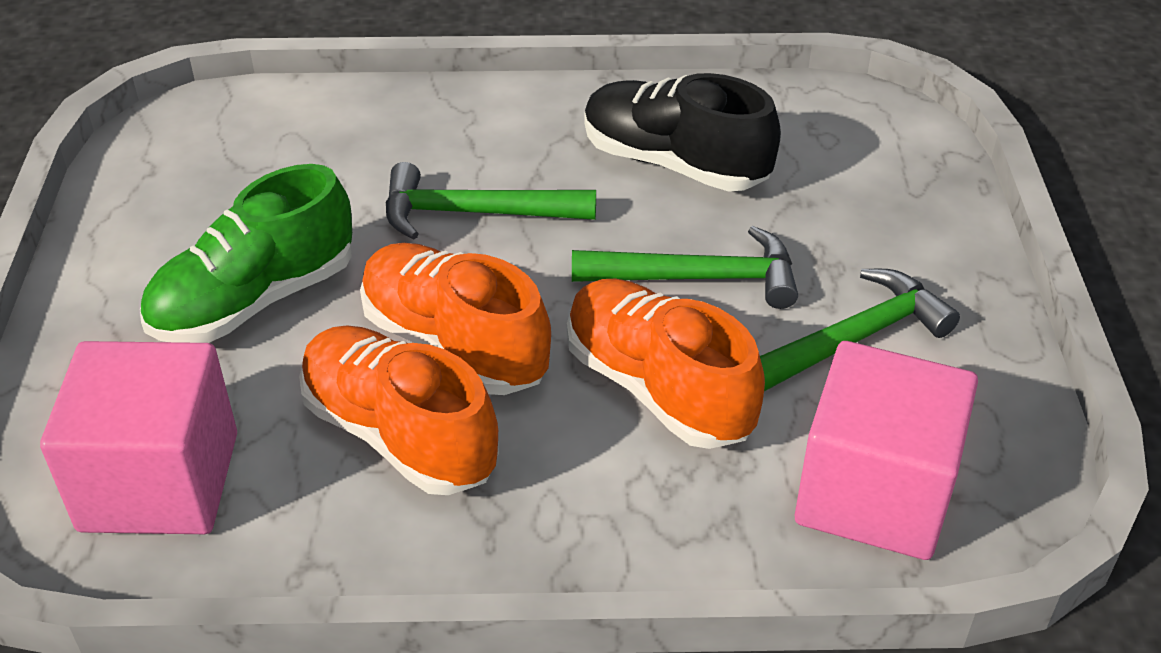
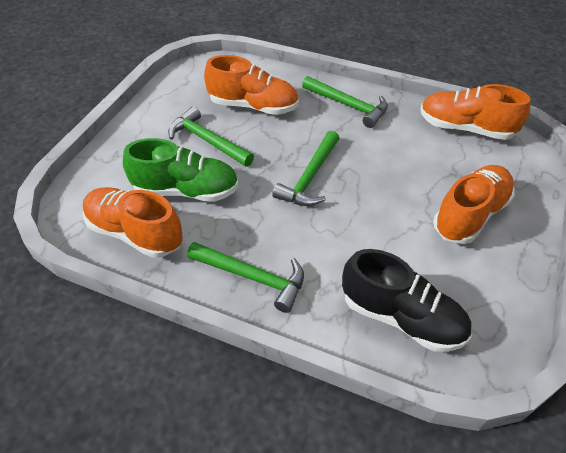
green hammer: [386,162,596,239] [572,226,798,309] [760,269,960,391] = 3 -> [168,106,254,166] [187,242,304,313] [272,131,339,206] [302,76,388,128] = 4
orange shoe: [299,325,499,495] [360,243,551,395] [567,279,765,449] = 3 -> [83,187,183,258] [204,55,299,115] [420,84,531,140] [433,165,515,244] = 4
pink cube: [40,341,237,534] [795,341,978,560] = 2 -> none = 0

